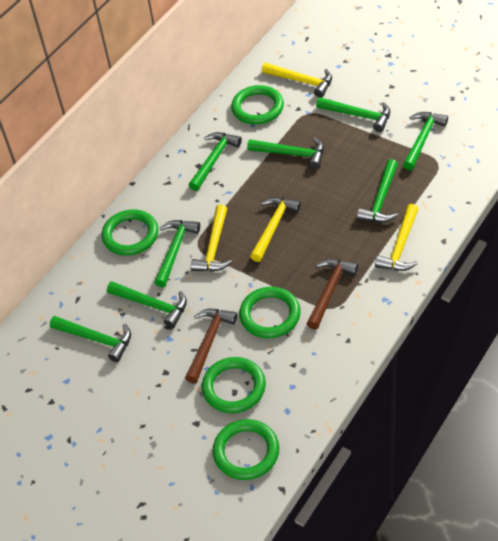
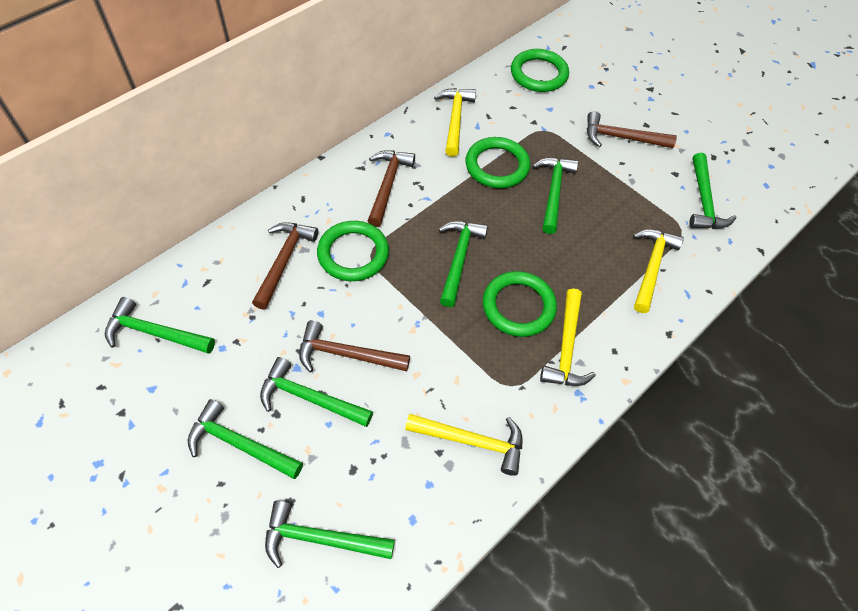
brown hammer: [185,309,237,384] [307,259,358,329] = 2 -> [252,222,318,310] [299,320,410,372] [368,150,415,227] [587,111,677,148] = 4
green hammer: [50,316,131,362] [107,281,187,328] [154,220,200,287] [189,132,242,191] [247,138,324,169] [316,97,390,132] [357,159,398,222] [403,112,448,170] = 8 -> [105,297,215,354] [188,399,303,479] [260,357,373,427] [265,501,395,568] [439,221,488,307] [533,157,578,234] [689,153,736,229] = 7
green ring: [102,209,158,256] [202,357,266,413] [213,419,279,480] [231,85,284,125] [239,287,301,338] = 5 -> [317,221,389,281] [466,137,530,188] [482,271,557,337] [511,49,569,92] = 4

